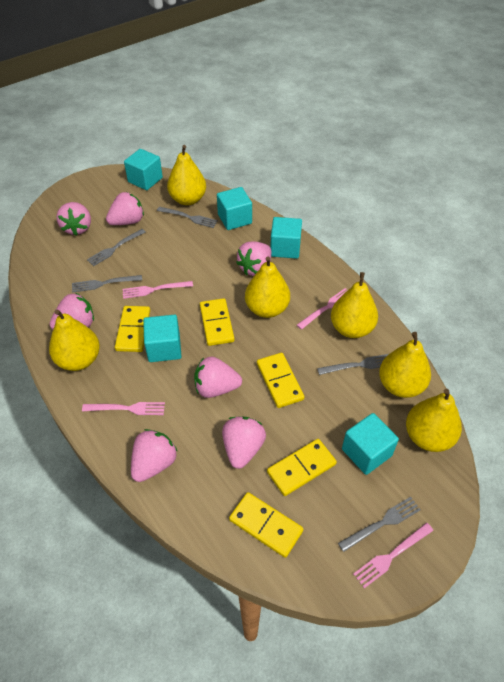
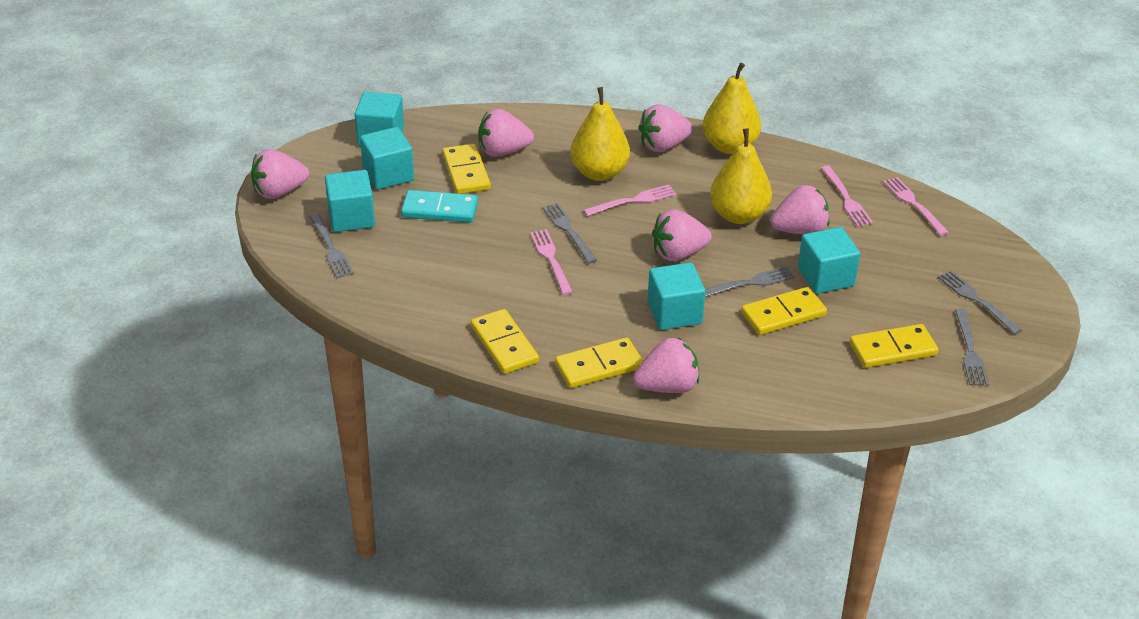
pink strawberry: [50,293,94,330] [56,202,91,236] [106,192,144,225] [131,429,178,482] [194,356,242,398] [222,417,266,469] [236,241,271,276] = 7 -> [251,149,309,199] [478,109,534,157] [633,338,699,393] [638,104,693,152] [652,209,712,261] [770,185,830,234] = 6
turquoise domino: none = 0 -> [401,190,478,223] = 1
yellow pear: [49,310,100,371] [167,145,206,205] [245,256,290,318] [331,272,378,338] [379,332,431,398] [406,389,462,452] = 6 -> [570,87,630,181] [703,63,761,154] [710,129,772,224] = 3

